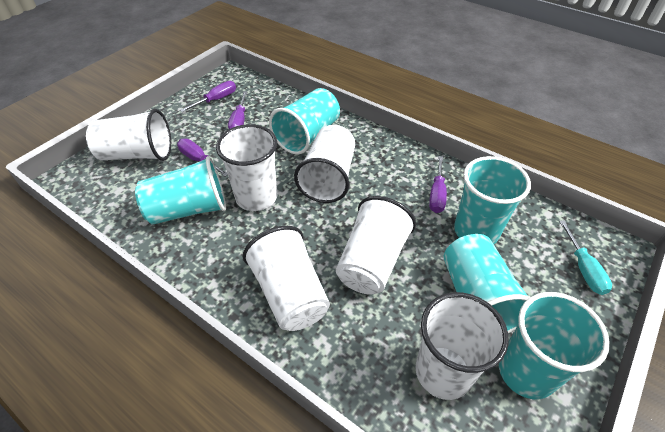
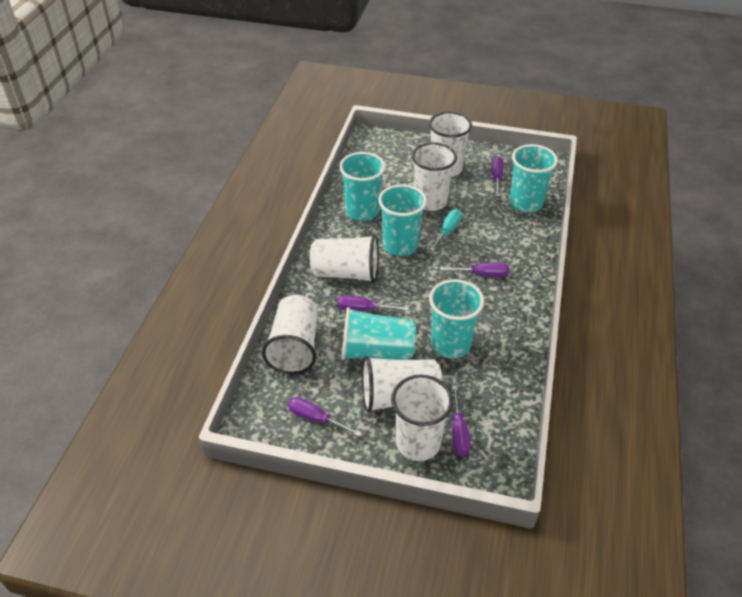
purple screwdriver: [177,139,228,177] [180,81,236,112] [228,91,248,129] [429,156,447,213] = 4 -> [288,397,362,437] [337,295,409,311] [440,262,509,277] [452,386,471,456] [491,156,504,196] = 5

